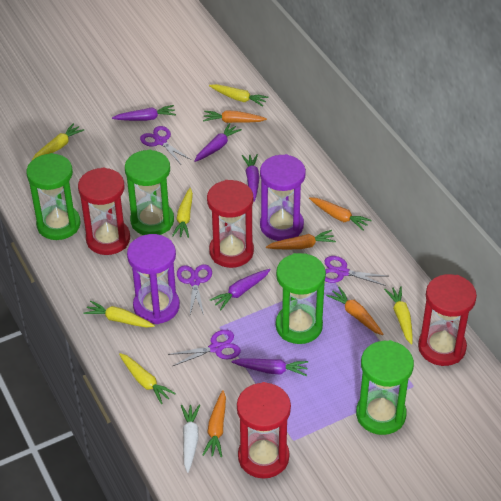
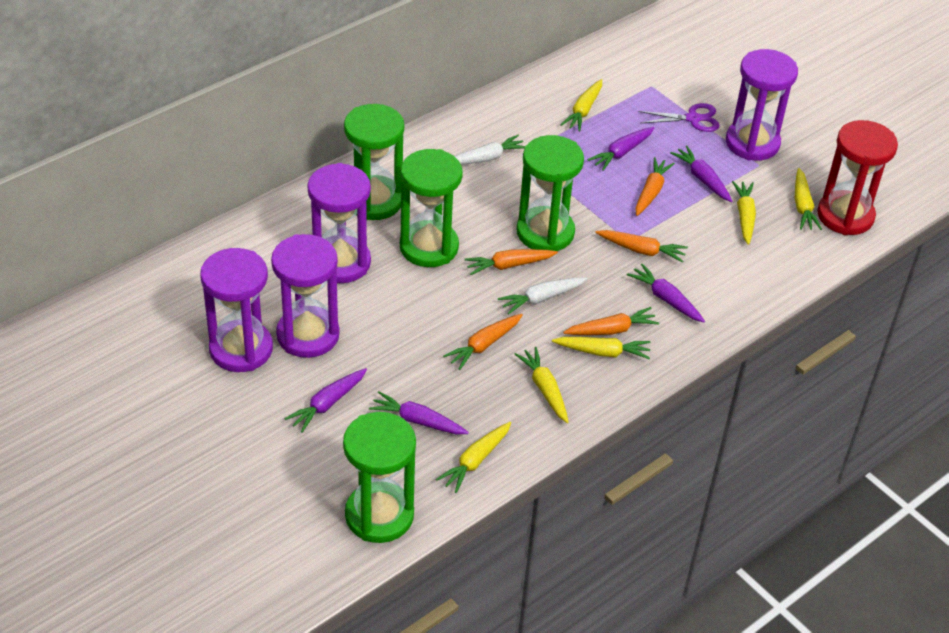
purple hourglass: [127,234,180,324] [260,154,306,241] = 2 -> [200,248,273,372] [271,234,340,358] [307,163,371,283] [726,49,798,161] = 4
purple scissors: [140,126,191,164] [168,330,241,366] [177,264,212,315] [324,256,386,286] = 4 -> [638,103,719,132] = 1
red hourglass: [78,167,130,255] [207,180,254,268] [237,382,291,479] [418,274,477,366] = 4 -> [817,120,898,235] = 1
white carrot: [181,405,200,473] = 1 -> [455,135,525,165] [498,277,587,315] = 2

